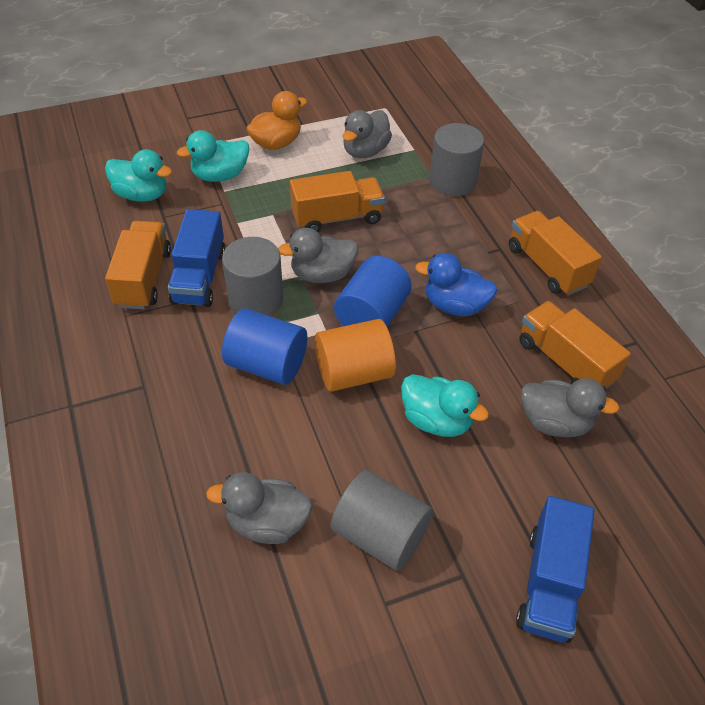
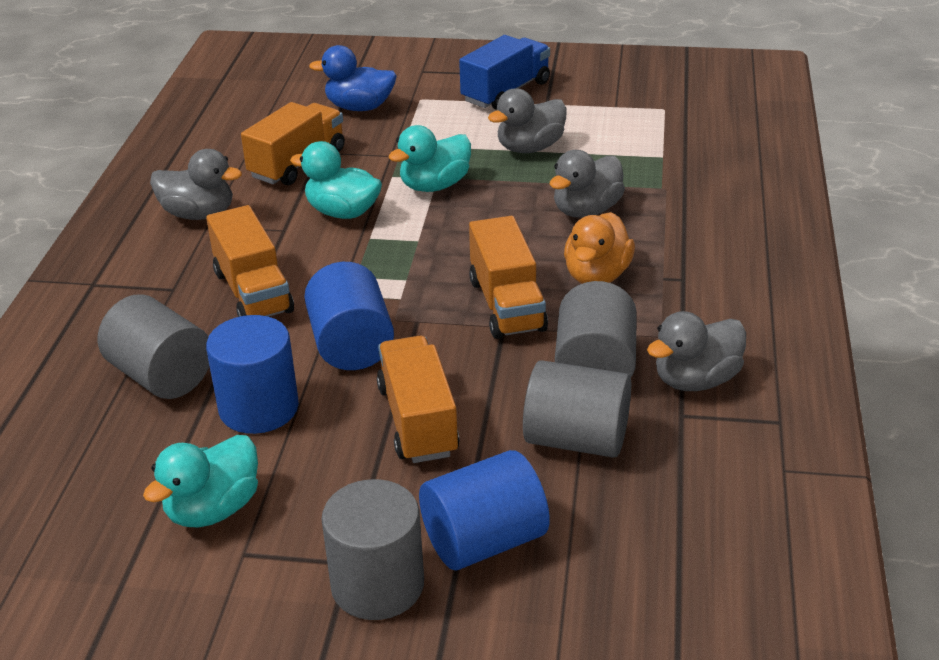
blue cylinder: [222,308,307,385] [334,256,411,328] = 2 -> [206,315,299,434] [304,262,394,370] [419,450,550,570] = 3
blue truck: [168,209,226,307] [516,496,595,643] = 2 -> [459,35,550,110] = 1
grey cylinder: [222,237,283,316] [331,470,433,571] [429,123,484,196] = 3 -> [98,294,209,399] [321,479,424,620] [523,360,631,458] [555,281,637,377] = 4
orange cylinder: [315,319,396,392] = 1 -> none = 0

